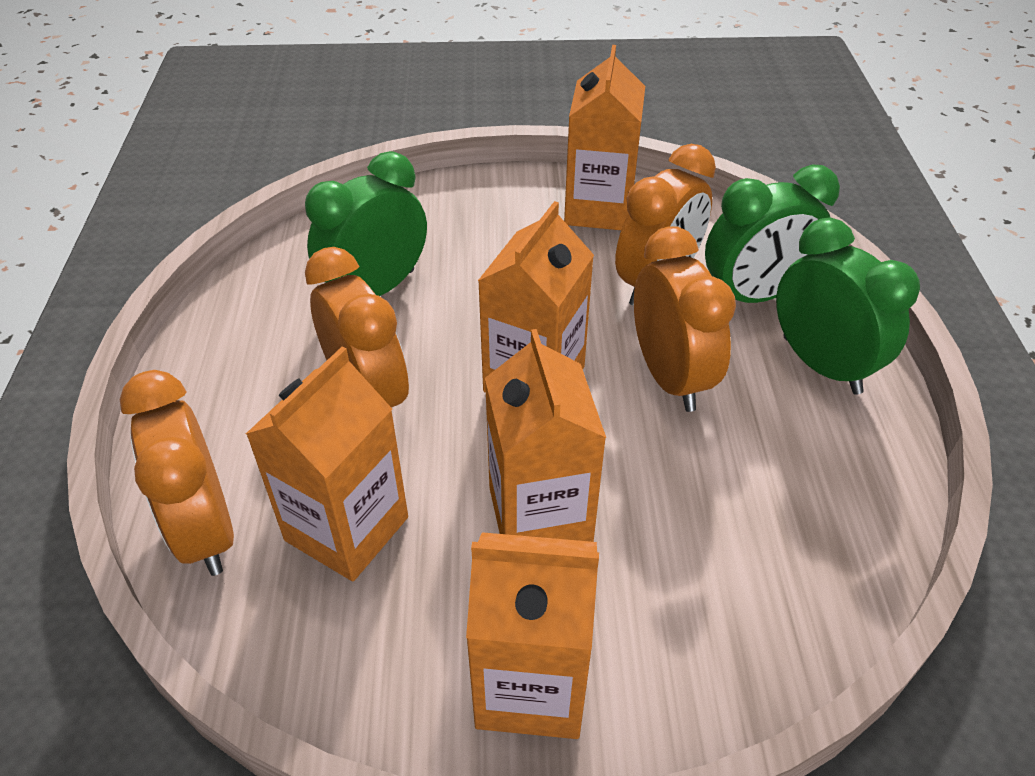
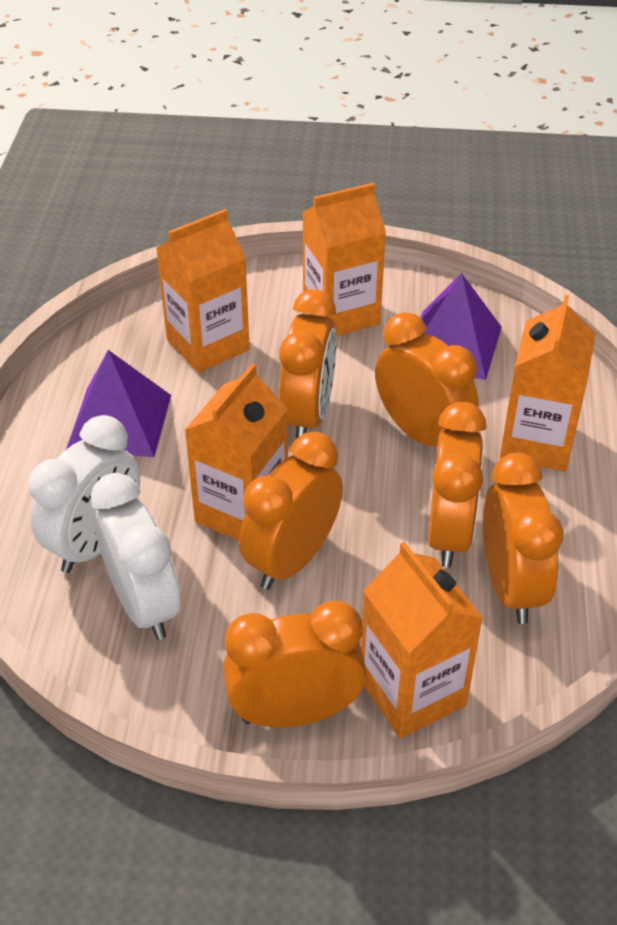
green clock: [305,151,427,296] [705,165,840,303] [776,218,920,395] = 3 -> none = 0
orange clock: [119,370,234,576] [305,247,409,408] [615,144,716,306] [634,226,736,412] = 4 -> [223,601,366,727] [239,432,343,590] [279,289,337,439] [375,312,479,447] [428,402,486,568] [483,453,564,624] = 6
purple pyramid: none = 0 -> [66,350,171,457] [420,273,502,380] = 2
white clock: none = 0 -> [29,415,141,573] [91,473,180,640] = 2

